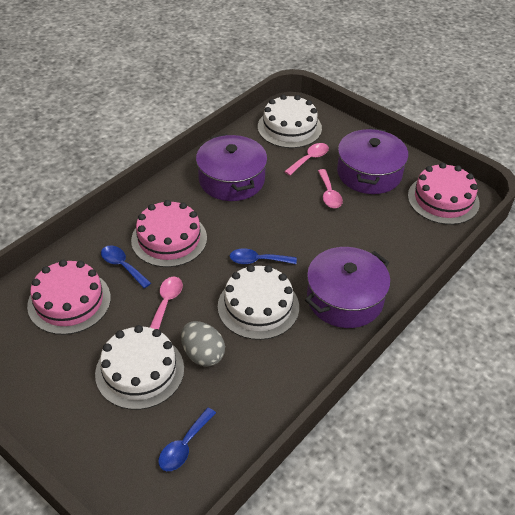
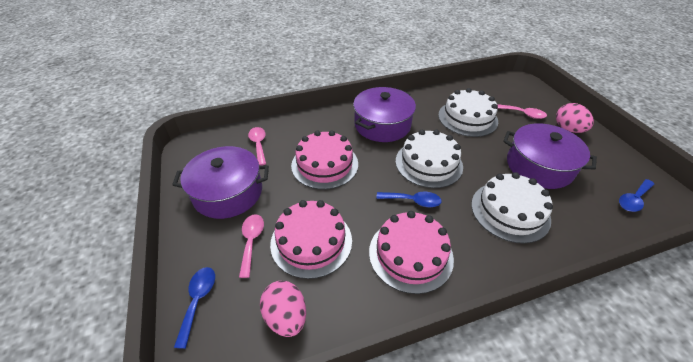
grey egg: [181,321,225,367] = 1 -> none = 0
pink egg: none = 0 -> [260,281,306,337] [556,103,594,133] = 2

